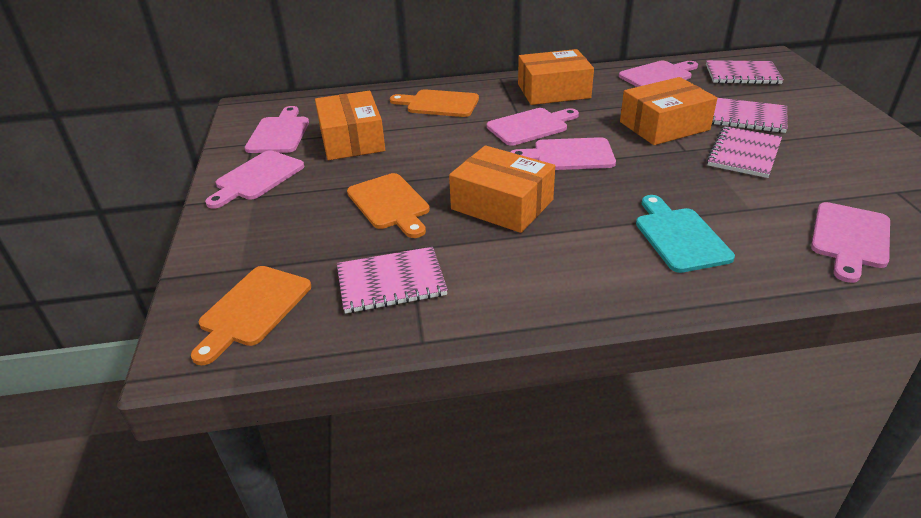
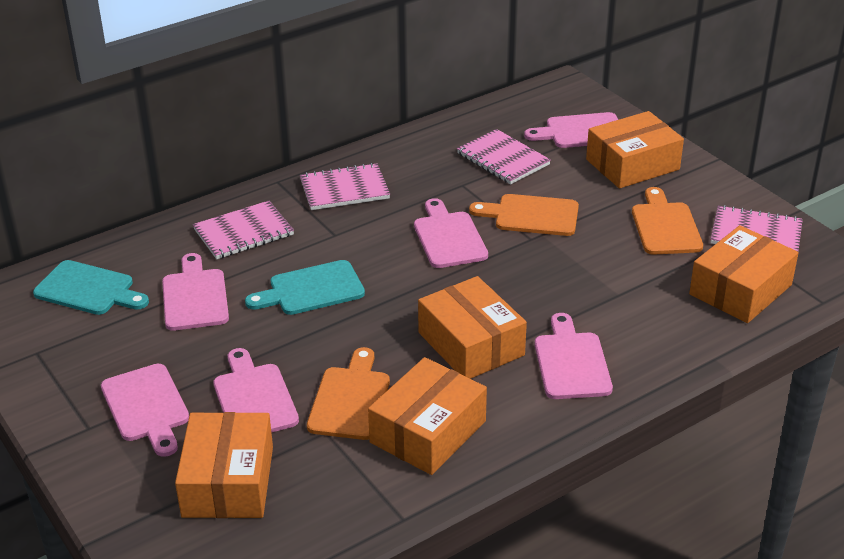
orange box: [315,91,385,160] [449,145,555,233] [518,49,594,105] [620,77,717,145] = 4 -> [175,412,273,518] [368,357,487,475] [418,276,527,379] [586,111,684,189] [689,225,799,323] = 5
turquoise cutting board: [636,195,735,273] = 1 -> [33,260,149,315] [245,260,365,315] = 2

